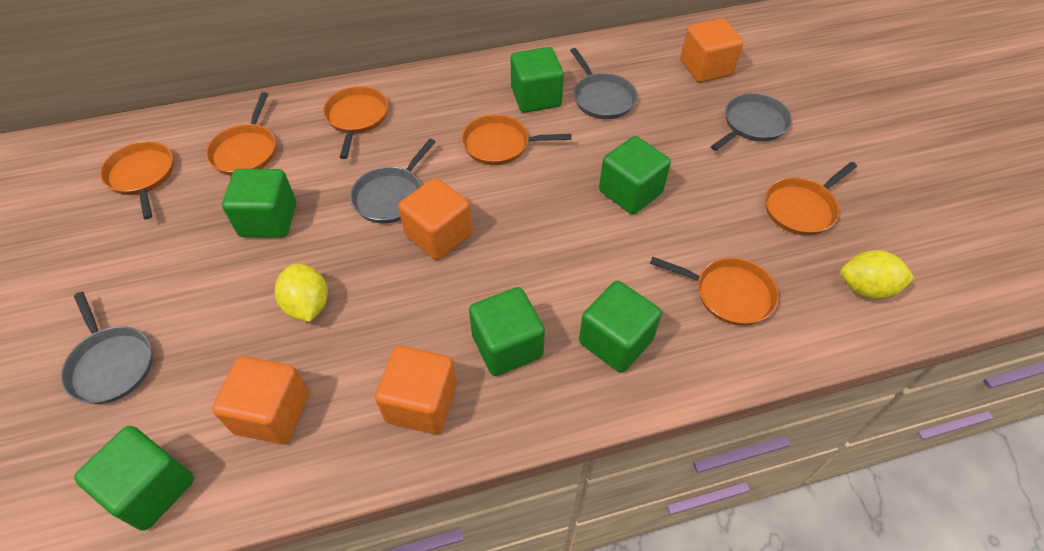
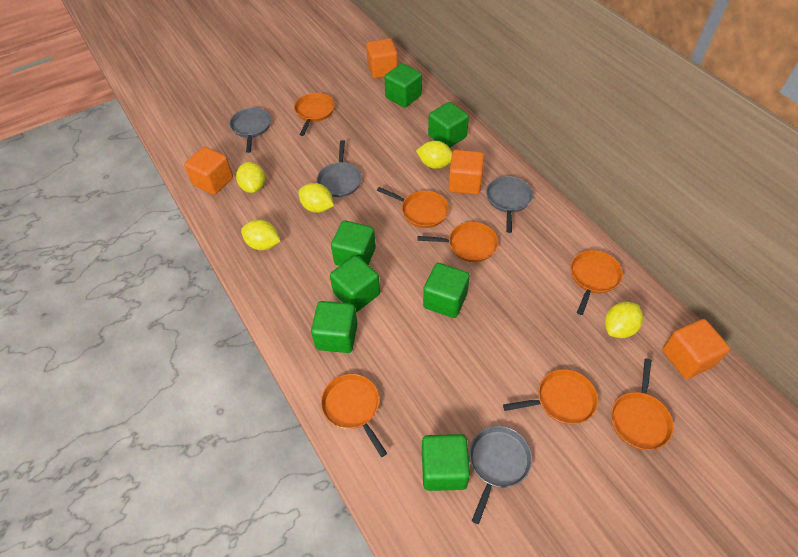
green cube: [74,426,194,530] [222,169,296,238] [469,287,545,376] [511,47,564,113] [579,281,662,373] [599,136,671,214] = 6 -> [311,301,358,353] [330,255,380,312] [331,220,376,266] [384,63,422,107] [422,434,470,491] [423,263,470,318] [428,102,469,148] = 7
orange pan: [100,141,174,219] [206,92,276,176] [323,86,388,159] [462,114,572,165] [650,257,779,326] [765,162,857,236] = 6 -> [294,93,335,136] [321,374,387,457] [377,187,449,228] [417,222,498,262] [503,369,598,425] [570,250,623,315] [611,358,674,450] = 7
yellow lemon: [275,264,328,322] [840,250,915,299] = 2 -> [236,162,265,193] [241,220,280,250] [298,183,334,213] [416,141,452,169] [605,302,643,338] = 5

